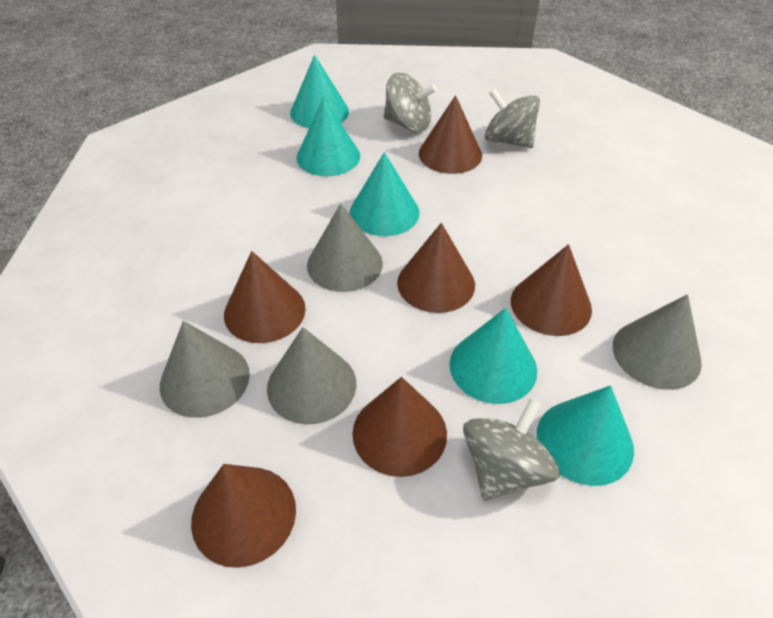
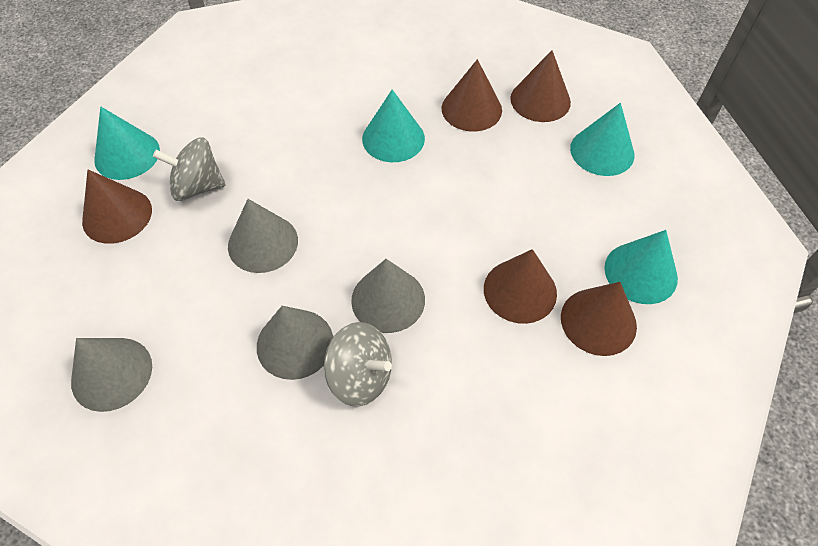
brown cone: [191,464,296,568] [224,251,306,343] [352,377,447,477] [397,223,475,313] [419,95,482,174] [511,244,592,336] = 6 -> [82,170,152,244] [442,59,502,132] [484,249,557,324] [510,50,571,122] [561,282,637,356] = 5
grey spinning top: [384,73,437,132] [463,398,559,501] [485,89,540,148] = 3 -> [153,137,226,201] [324,322,392,406] = 2
turquoise cone: [290,55,349,128] [297,98,360,176] [350,152,419,236] [449,308,537,404] [537,385,634,486] = 5 -> [94,107,160,180] [362,90,425,162] [570,103,634,176] [605,230,678,304] = 4

